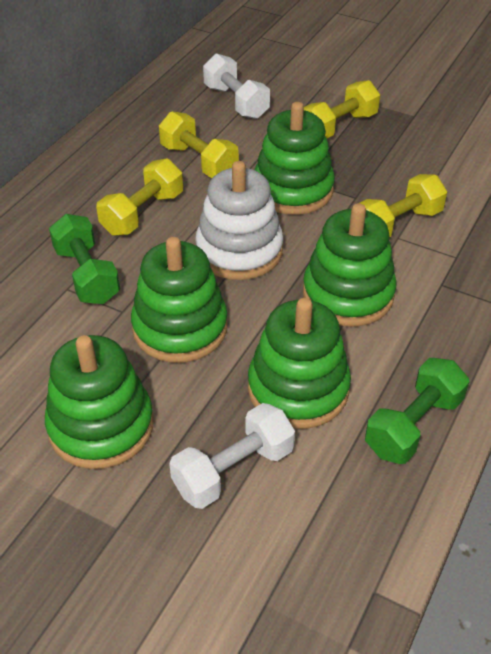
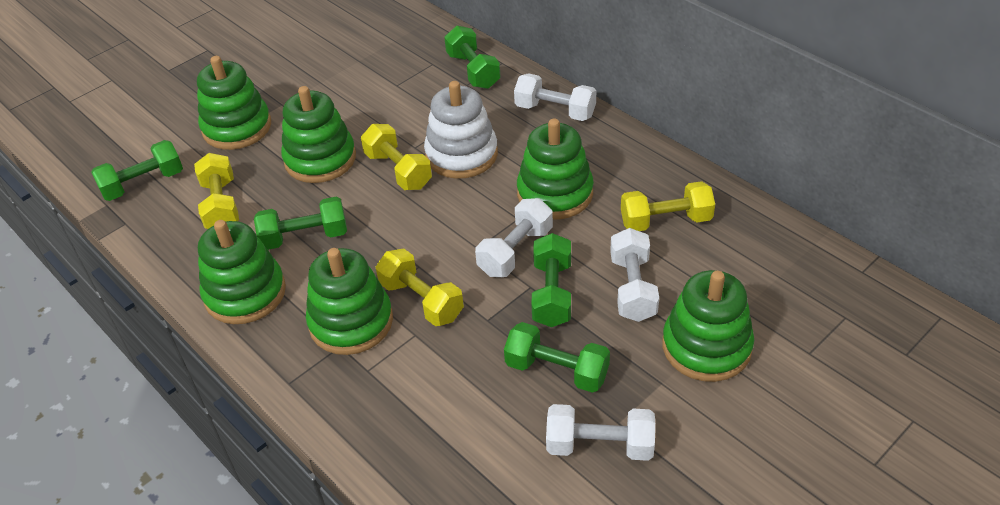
green dumbbell: [49,214,120,304] [365,358,470,464] = 2 -> [91,140,183,201] [254,197,347,250] [444,26,501,89] [504,322,610,393] [531,233,571,327] = 5
green stacking toy: [45,335,154,469] [131,237,227,363] [248,298,351,429] [255,102,335,215] [303,203,397,326] = 5 -> [197,56,271,150] [198,220,286,324] [281,86,356,183] [306,248,393,355] [517,118,594,219] [662,270,754,382] = 6
white dumbbell: [169,403,295,509] [203,53,270,119] = 2 -> [475,198,553,277] [514,73,596,121] [546,404,655,461] [610,228,659,322] = 4

